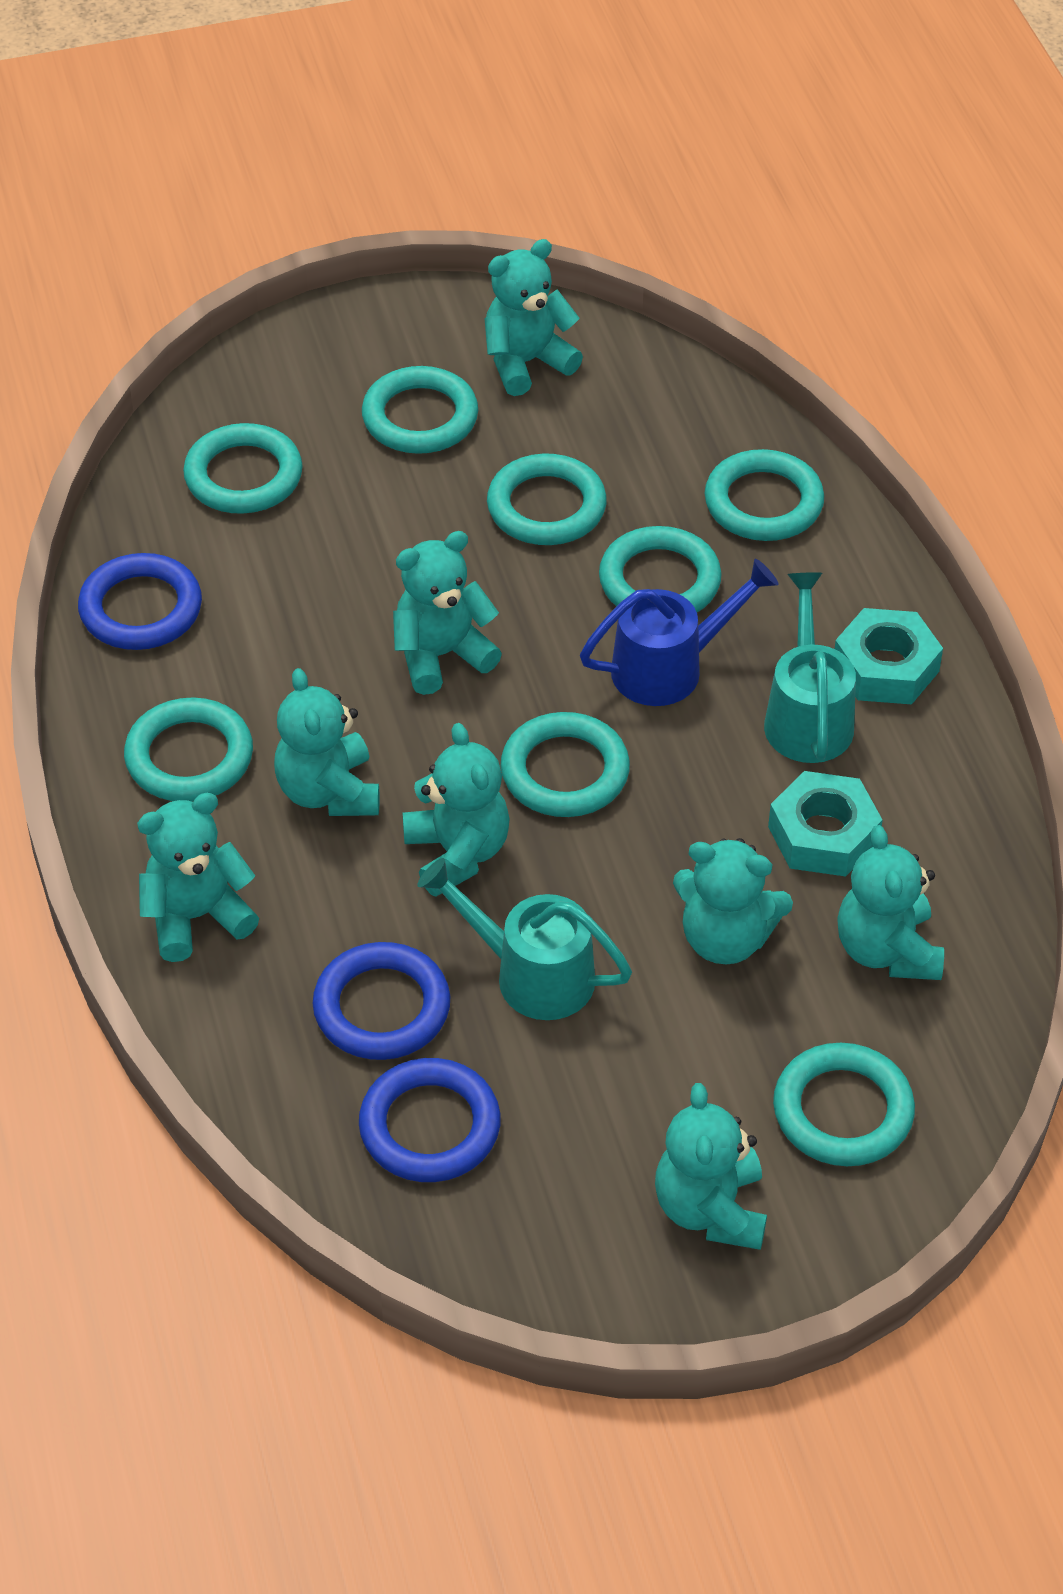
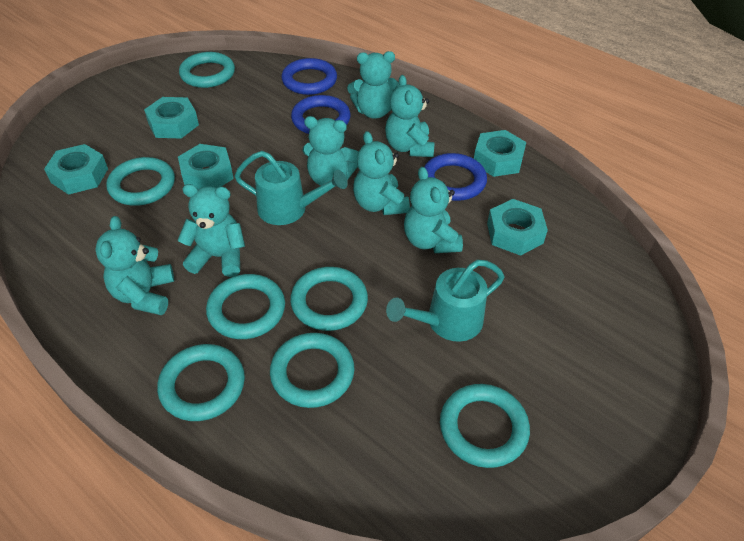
blue watering can: [580,559,779,706] = 1 -> none = 0
turquoise nut: [768,771,882,877] [835,608,943,704] = 2 -> [44,144,108,195] [144,97,199,139] [178,144,234,189] [474,130,526,177] [487,199,548,256] = 5
turquoise ring: [124,697,253,801] [183,423,303,514] [362,366,478,454] [487,453,607,545] [500,712,630,817] [599,526,722,612] [704,449,824,541] [773,1043,915,1166] = 8 -> [106,157,175,206] [157,344,245,421] [179,52,235,88] [206,274,285,339] [270,333,354,408] [290,267,368,331] [440,384,530,468] = 7
turquoise teddy bear: [137,793,259,962] [274,668,379,816] [393,531,502,695] [403,723,509,897] [484,239,583,396] [655,1083,767,1250] [673,838,793,964] [837,825,944,980] = 8 -> [95,216,174,315] [177,184,245,277] [302,116,359,186] [347,51,399,119] [353,131,410,215] [385,75,435,157] [404,167,463,253] = 7

